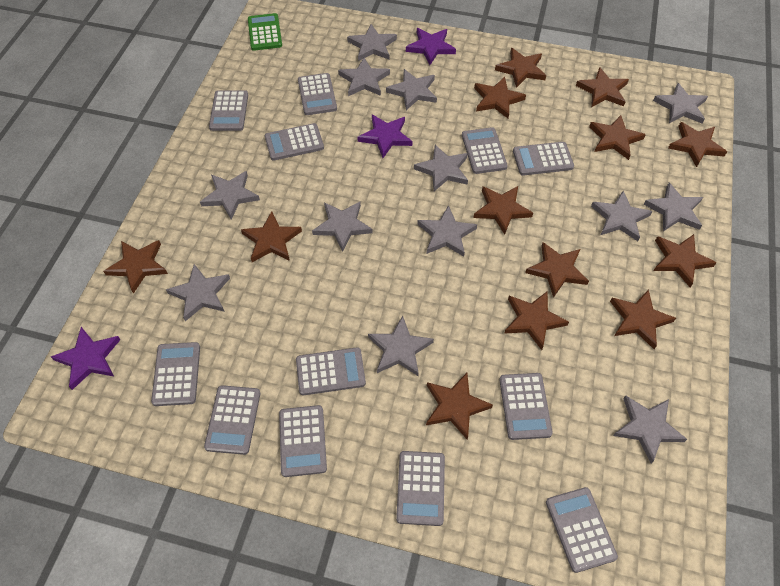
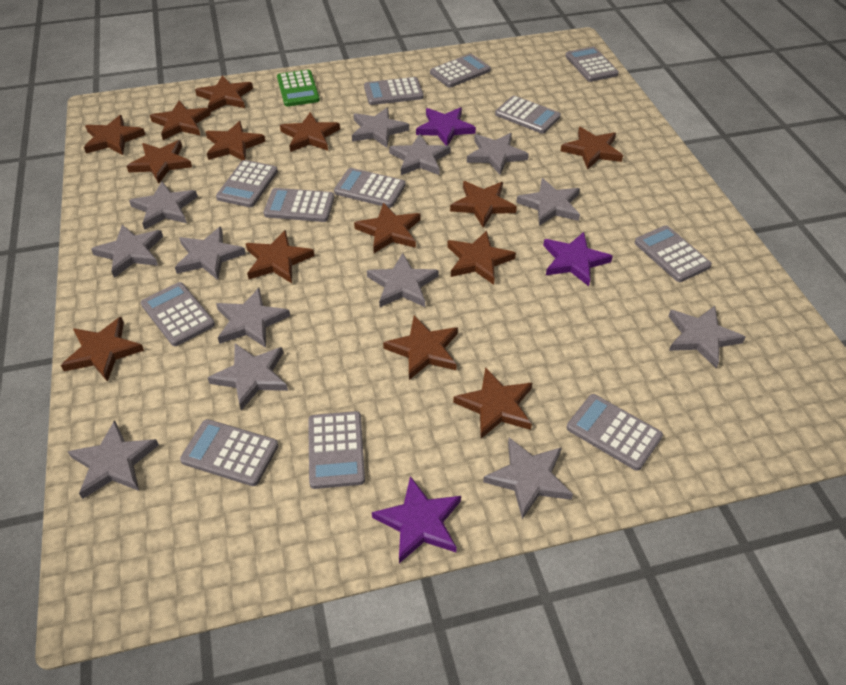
brown star: [103,240,168,294] [241,211,302,262] [426,373,493,439] [473,186,533,235] [474,77,526,118] [495,48,547,88] [504,291,569,350] [525,242,589,298] [576,67,629,107] [589,115,646,160] [610,289,676,349] [654,234,716,287] [668,122,727,167] = 13 -> [61,317,144,382] [84,115,145,155] [127,140,192,184] [150,100,211,140] [195,75,253,112] [206,121,266,161] [246,230,314,283] [280,112,340,152] [354,203,421,253] [383,316,458,380] [447,230,516,285] [450,181,517,228] [453,367,532,438] [561,127,623,170] = 14

